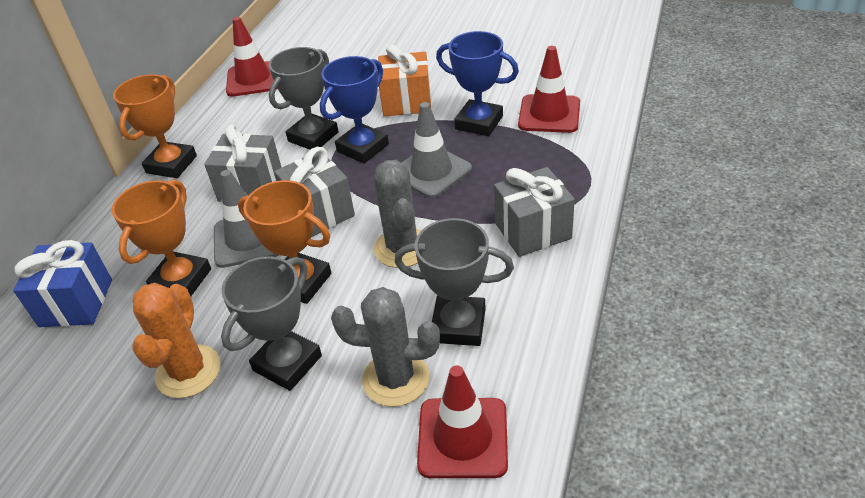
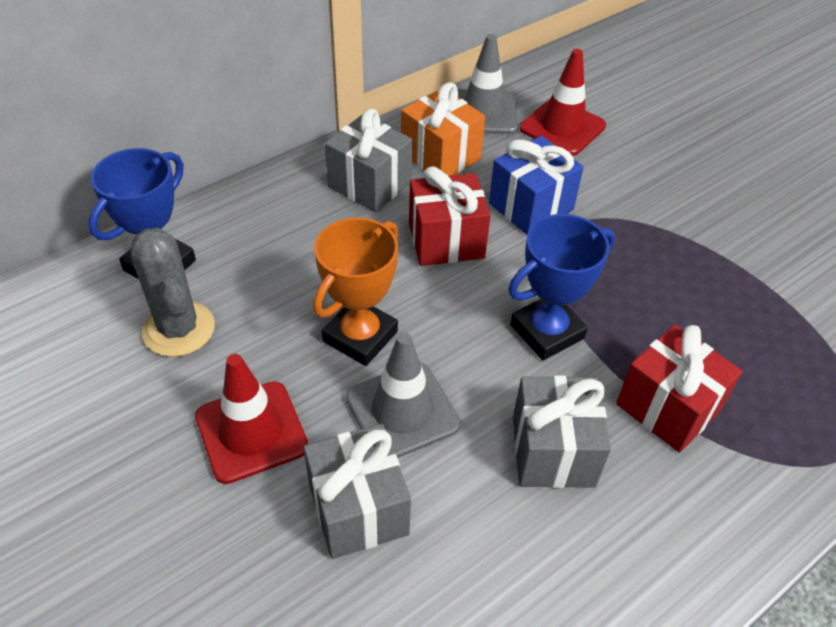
grey cactus: [331,287,440,407] [374,160,421,268] = 2 -> [131,228,215,357] = 1
grey trophy: [221,256,322,391] [269,47,339,150] [395,218,514,346] = 3 -> none = 0
orange cactus: [132,283,221,398] = 1 -> none = 0
orange trophy: [112,179,211,296] [113,74,197,178] [238,180,331,304] = 3 -> [313,217,398,366] = 1
red gift: none = 0 -> [409,166,491,266] [616,324,742,452] = 2
red traffic cone: [226,17,278,97] [417,365,508,478] [518,46,580,133] = 3 -> [195,354,308,484] [520,49,606,156] = 2

